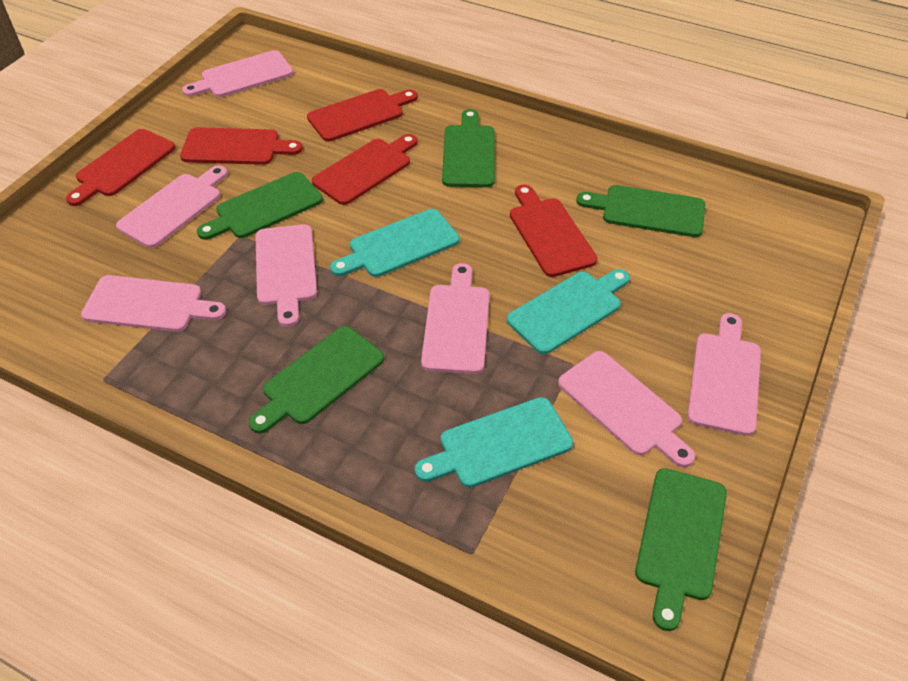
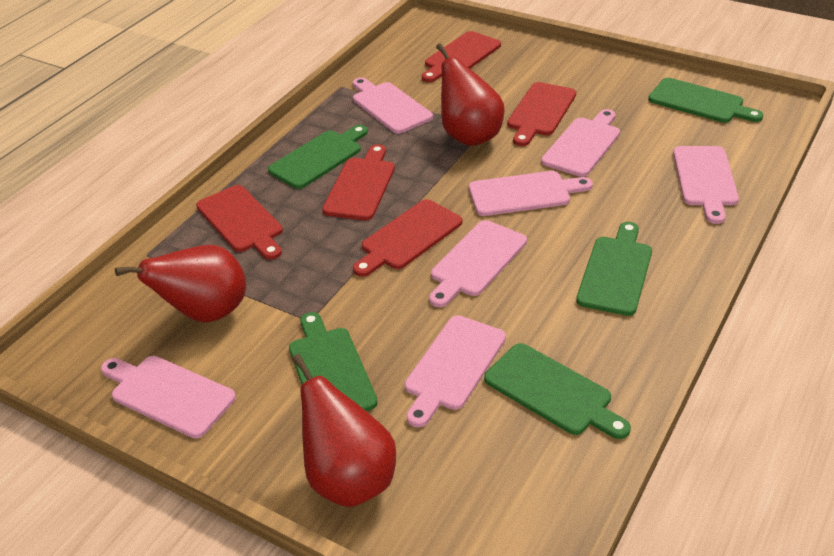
red pear: none = 0 -> [115,245,246,322] [292,354,396,507] [436,43,505,146] = 3
turquoise cutting board: [330,209,459,277] [415,397,573,488] [507,269,630,354] = 3 -> none = 0

